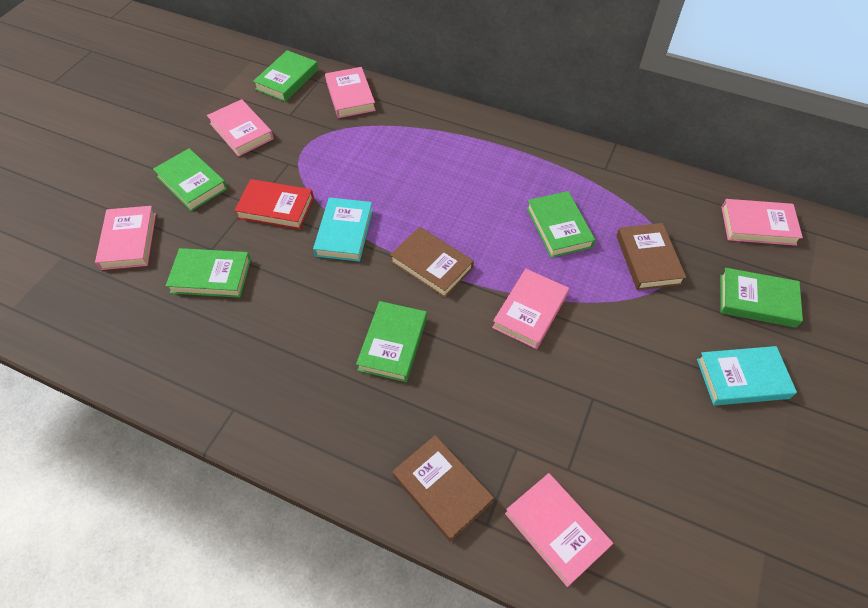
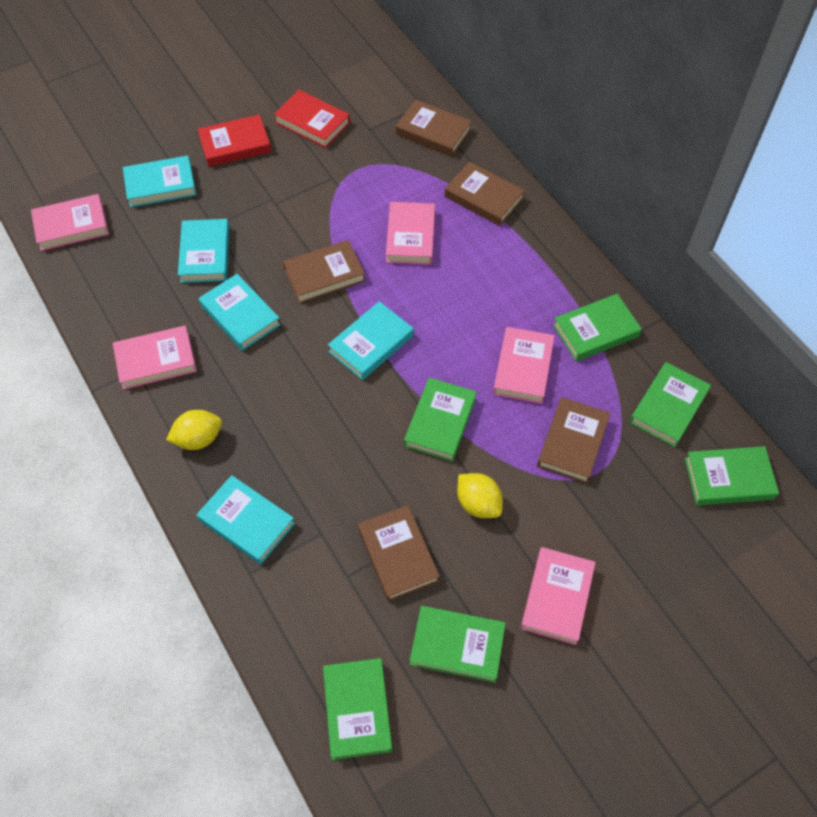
brown book: [390,227,474,298] [392,435,494,542] [616,223,686,290] = 3 -> [283,240,365,303] [358,505,440,602] [396,100,472,157] [445,162,525,226] [537,397,610,484] = 5
pink book: [95,206,156,270] [207,99,274,157] [325,67,376,118] [492,269,569,349] [505,473,613,587] [721,199,803,246] = 6 -> [31,194,109,251] [113,326,197,390] [386,202,435,265] [493,327,555,404] [521,547,596,645] = 5
red book: [234,179,314,230] = 1 -> [198,114,271,167] [274,90,350,148] = 2
turquoise book: [313,197,373,262] [697,346,797,406] = 2 -> [123,155,196,207] [178,219,230,283] [197,475,295,564] [199,274,281,351] [328,301,414,380] = 5
yellow lemon: none = 0 -> [166,410,222,450] [457,473,503,518] = 2

